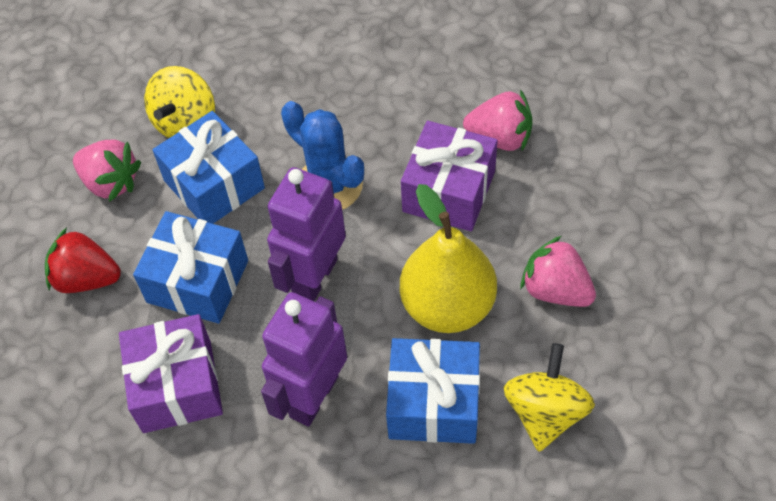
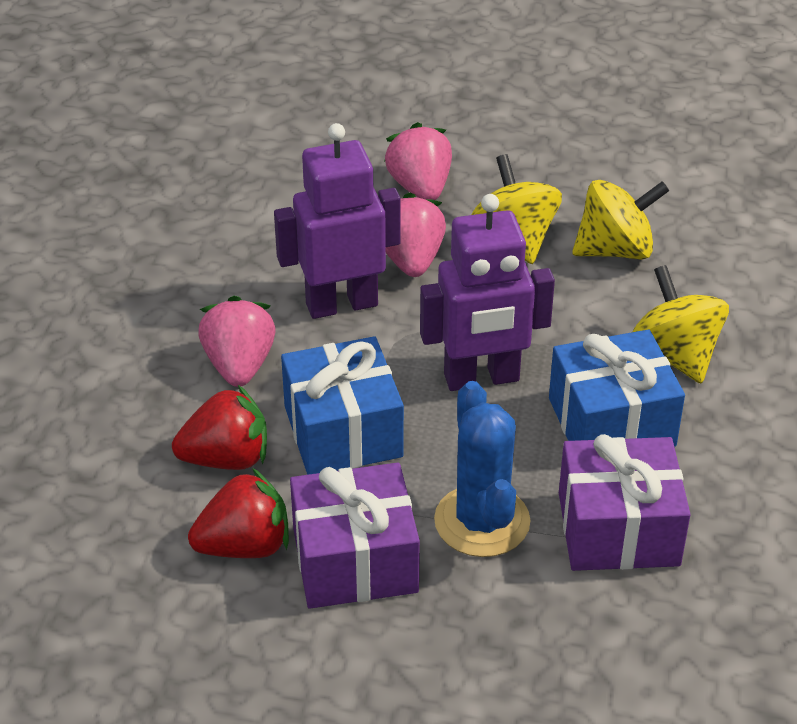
blue gift: [133,211,248,324] [152,111,265,224] [386,338,480,444] = 3 -> [281,336,404,475] [549,330,685,447] = 2
red strawberry: [45,228,121,293] = 1 -> [172,385,267,470] [188,468,289,558] = 2
yellow pear: [400,184,497,333] = 1 -> none = 0
yellow spinning top: [144,66,215,138] [503,343,595,452] = 2 -> [472,154,562,264] [572,180,669,260] [632,265,729,383] = 3

